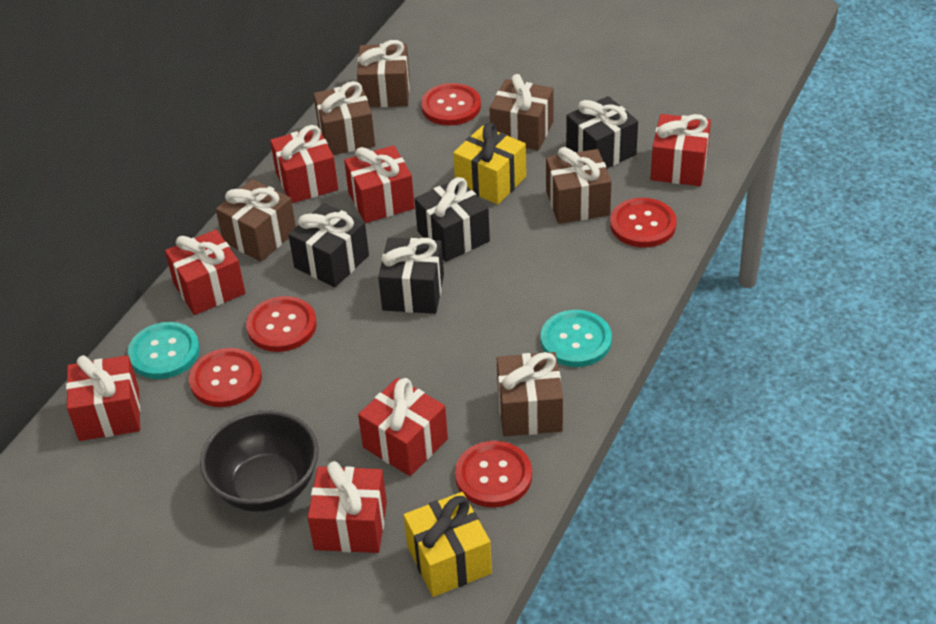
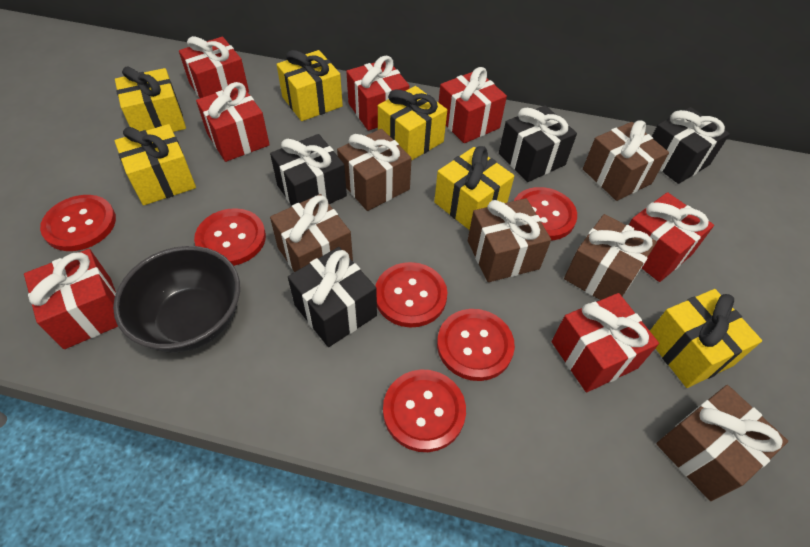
red button: [189,348,262,407] [246,296,317,352] [421,83,481,126] [455,441,532,507] [610,198,677,247] = 5 -> [40,195,116,251] [194,208,266,266] [376,262,447,328] [383,370,466,452] [437,309,515,381] [514,187,577,241] = 6
turquoise button: [128,322,200,379] [541,310,612,367] = 2 -> none = 0
yellow gift: [404,492,492,597] [453,123,526,205] = 2 -> [115,66,186,132] [115,124,196,205] [277,50,343,121] [378,86,447,161] [434,146,514,230] [650,289,762,388] = 6

